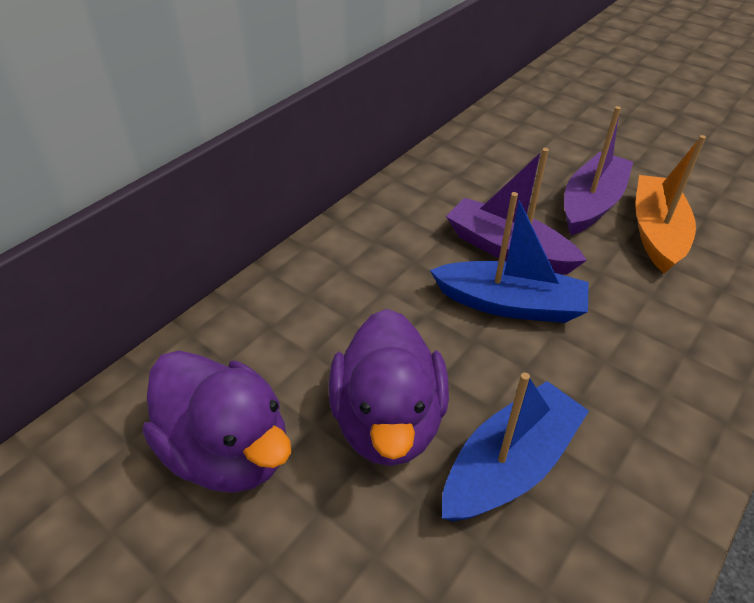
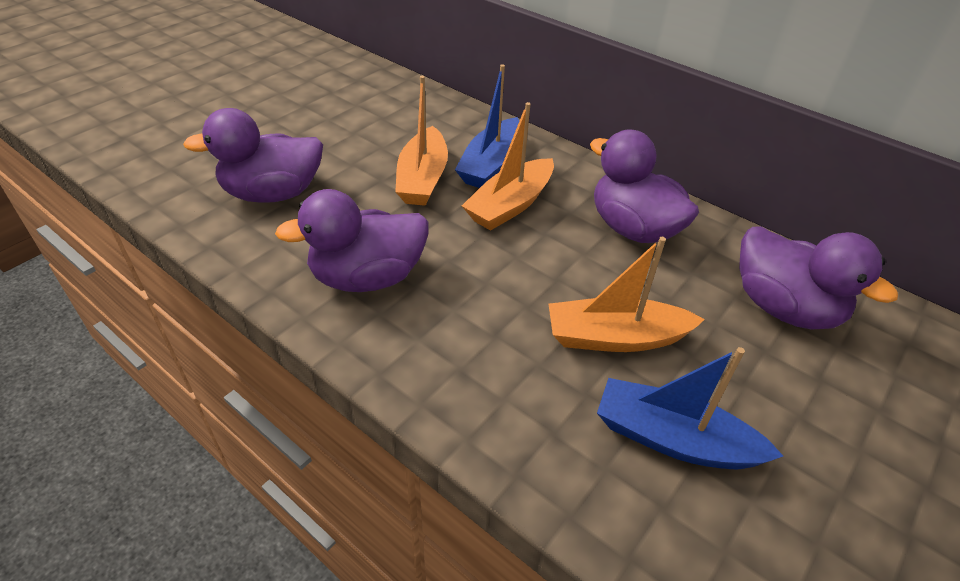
orange boat: [635,135,706,273] = 1 -> [395,76,448,206] [462,102,554,231] [548,237,705,352] = 3
purple boat: [446,148,587,275] [564,106,633,235] = 2 -> none = 0
purple duck: [143,351,291,493] [329,309,449,466] = 2 -> [183,108,323,203] [275,189,428,292] [590,129,699,243] [739,226,898,330] = 4

